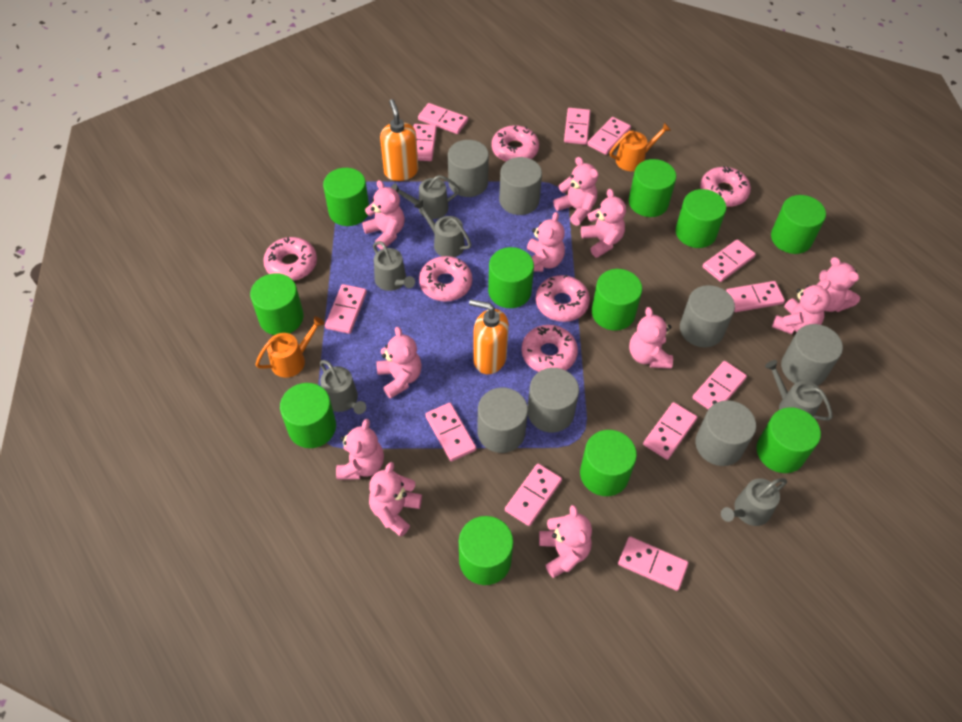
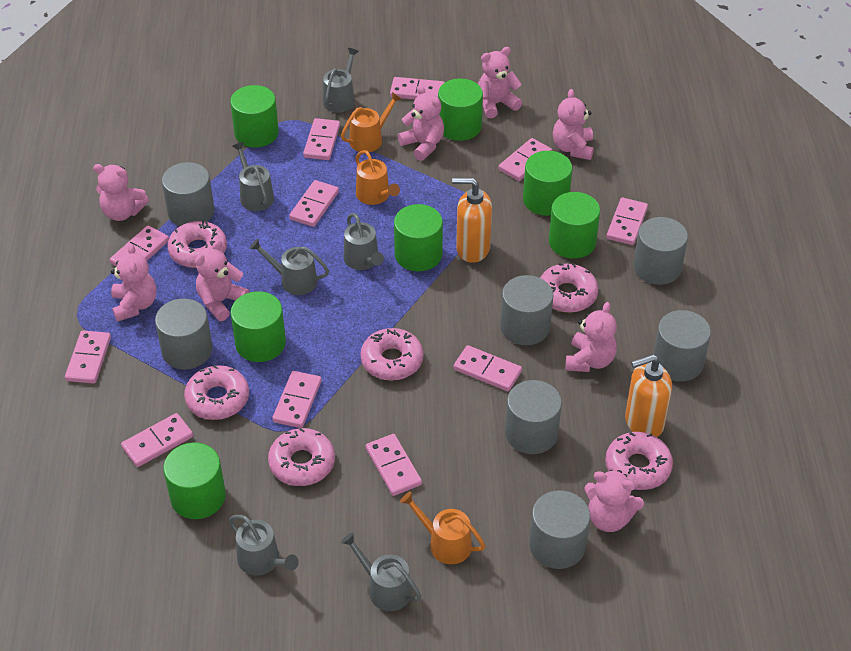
green cylinder: [250,273,304,335] [280,383,336,448] [323,168,369,226] [459,516,513,585] [488,247,534,308] [580,430,637,496] [592,269,642,331] [629,159,676,217] [675,189,726,248] [757,407,821,473] [771,195,826,254] = 11 -> [163,442,226,519] [230,85,279,148] [230,291,286,362] [394,204,443,271] [438,78,483,141] [523,151,572,216] [549,192,600,259] = 7
orange watering can: [255,316,325,378] [610,122,671,171] = 2 -> [341,92,401,152] [356,150,400,205] [400,491,485,564] = 3
pink domino: [325,284,367,334] [413,124,437,161] [418,103,468,134] [425,403,476,461] [505,464,562,526] [564,108,590,145] [587,117,631,155] [618,537,689,591] [643,402,697,460] [692,361,747,409] [703,239,756,282] [726,281,785,312] = 12 -> [65,330,111,384] [110,226,169,267] [121,413,193,467] [272,371,322,428] [289,180,339,227] [303,118,340,160] [366,434,422,496] [390,77,445,100] [453,345,522,391] [498,138,552,181] [606,198,648,245] = 11
pink teddy bear: [336,419,384,480] [362,180,405,249] [369,462,422,537] [376,327,422,399] [527,212,565,272] [539,505,592,578] [553,157,599,226] [581,189,626,258] [629,307,673,369] [772,280,831,334] [817,257,860,312] = 11 -> [93,164,149,221] [111,244,156,322] [195,240,249,321] [398,85,444,161] [478,47,522,118] [553,89,594,160] [566,302,617,372] [584,470,644,532] = 8

